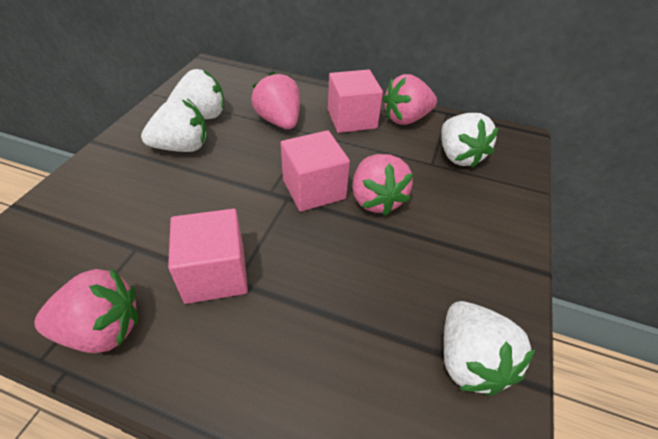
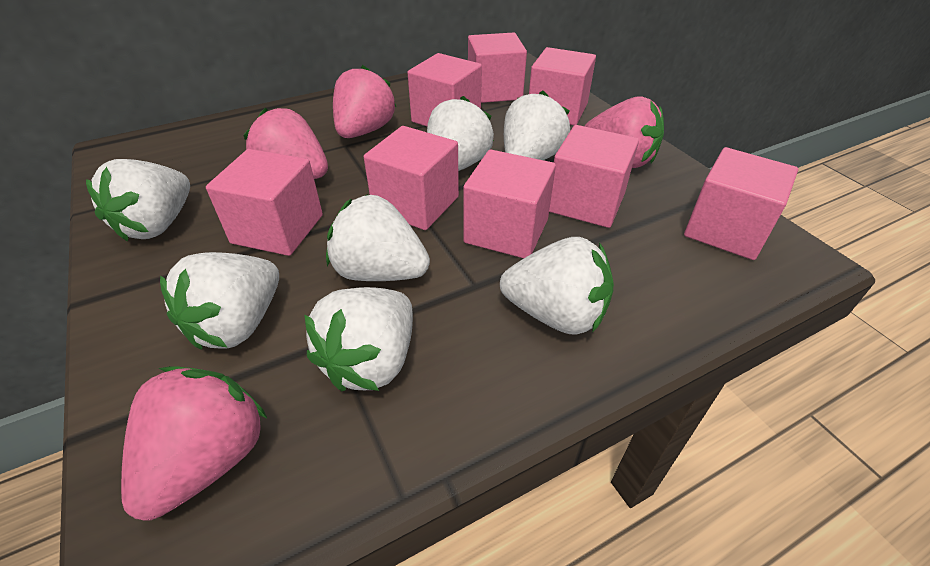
pink cube: [168,209,248,304] [281,130,350,212] [328,69,383,133] = 3 -> [206,149,323,256] [364,126,459,230] [407,53,482,126] [463,149,556,258] [468,33,527,103] [529,47,596,125] [549,125,639,228] [684,147,798,260] = 8
white strawberry: [141,98,207,152] [167,69,224,119] [441,113,499,168] [444,301,536,396] = 4 -> [86,159,190,242] [160,252,279,349] [304,287,413,391] [326,194,430,281] [427,96,494,171] [500,237,614,335] [504,91,570,160] = 7

